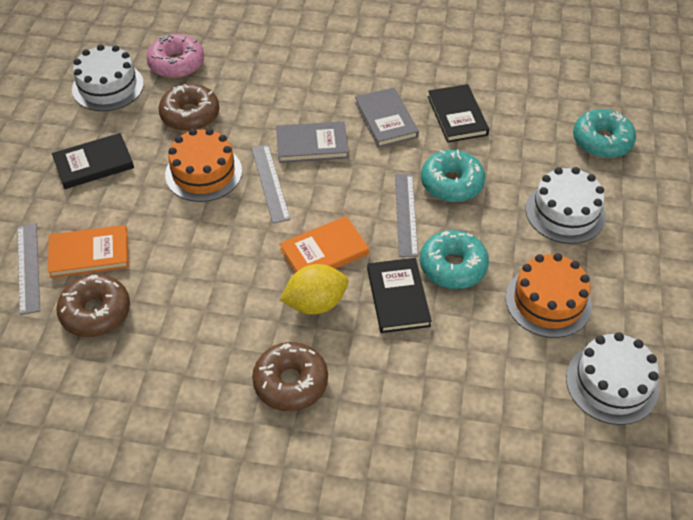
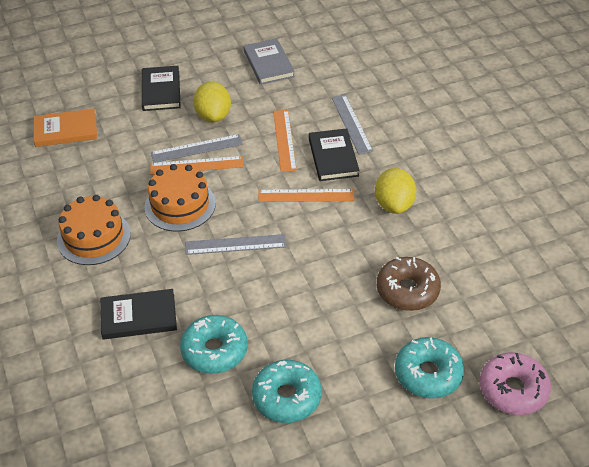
brown donut: [56,274,130,337] [159,84,219,131] [252,342,328,411] = 3 -> [377,257,441,311] = 1
grey book: [276,121,349,163] [355,87,419,148] = 2 -> [243,39,295,85] = 1
orange book: [48,225,129,278] [279,216,369,273] = 2 -> [33,109,97,147] = 1
orange ruler: none = 0 -> [150,156,244,175] [258,189,355,202] [273,110,297,172] = 3
white cake: [72,44,144,111] [526,167,606,244] [566,332,659,425] = 3 -> none = 0
yellow lemon: [280,264,348,315] = 1 -> [193,82,231,122] [375,168,417,214] = 2

